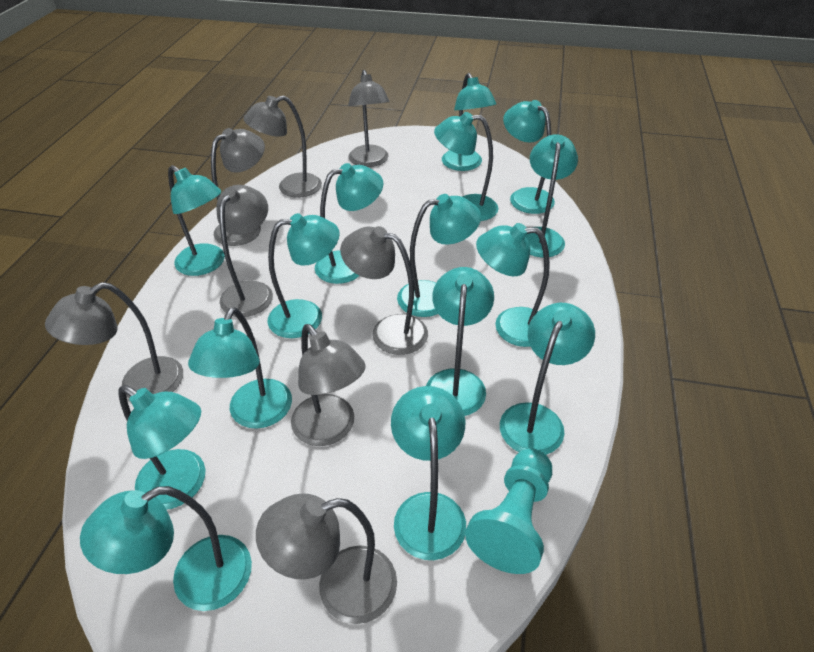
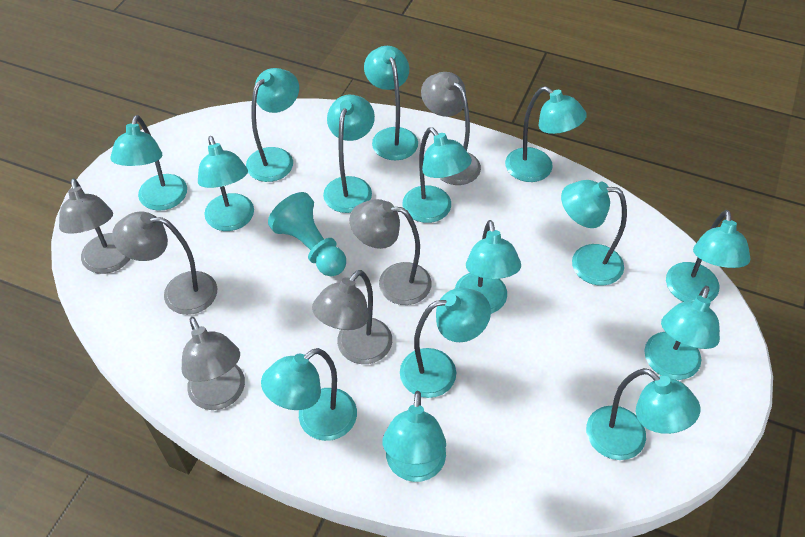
grey lamp: [45,282,183,399] [211,128,265,246] [217,185,273,317] [243,95,322,198] [256,493,397,624] [291,324,365,446] [340,226,428,355] [348,70,390,167] = 8 -> [59,178,130,274] [112,211,217,315] [182,317,245,410] [312,270,392,364] [349,199,432,305] [421,72,481,185] = 6

